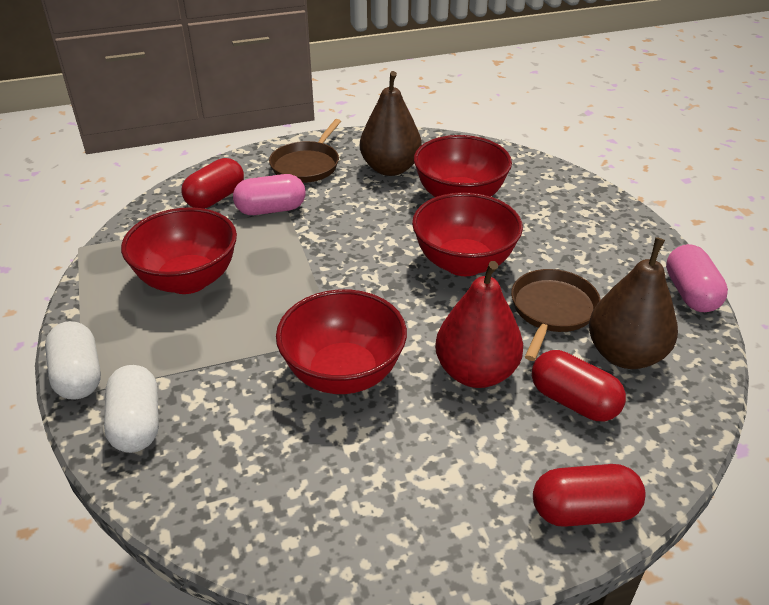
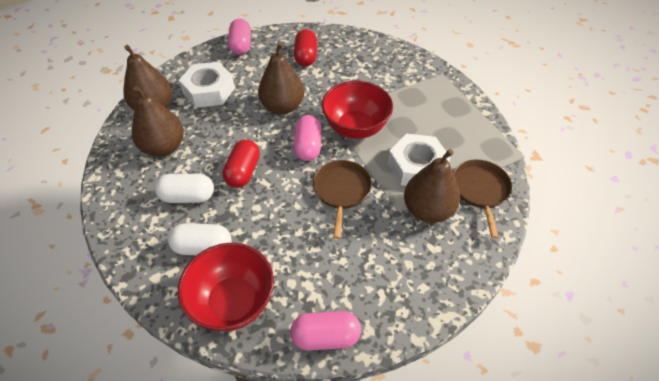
brown pear: [360,71,422,176] [589,237,678,369] = 2 -> [123,45,172,111] [132,86,184,157] [258,42,304,115] [404,149,460,223] = 4
pink capsule: [233,174,306,215] [666,244,728,312] = 2 -> [228,18,251,55] [290,311,361,351] [294,115,322,161] = 3
red bowl: [121,207,237,294] [276,289,407,394] [412,192,523,276] [414,135,512,197] = 4 -> [178,243,274,332] [321,81,393,139] = 2
red capsule: [181,158,244,209] [532,350,626,421] [533,464,646,527] = 3 -> [223,139,260,188] [294,29,317,66] = 2
red pear: [435,261,523,388] = 1 -> none = 0
white nut: none = 0 -> [179,62,235,108] [388,134,451,186] = 2

